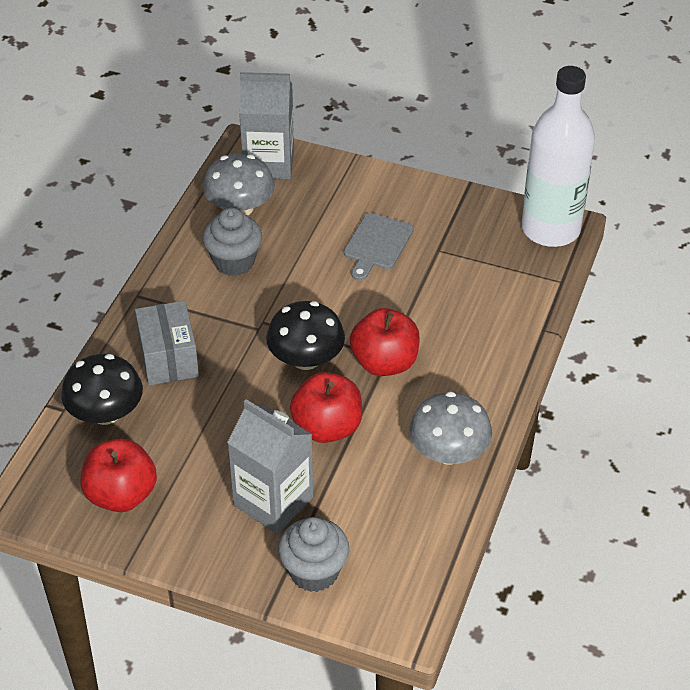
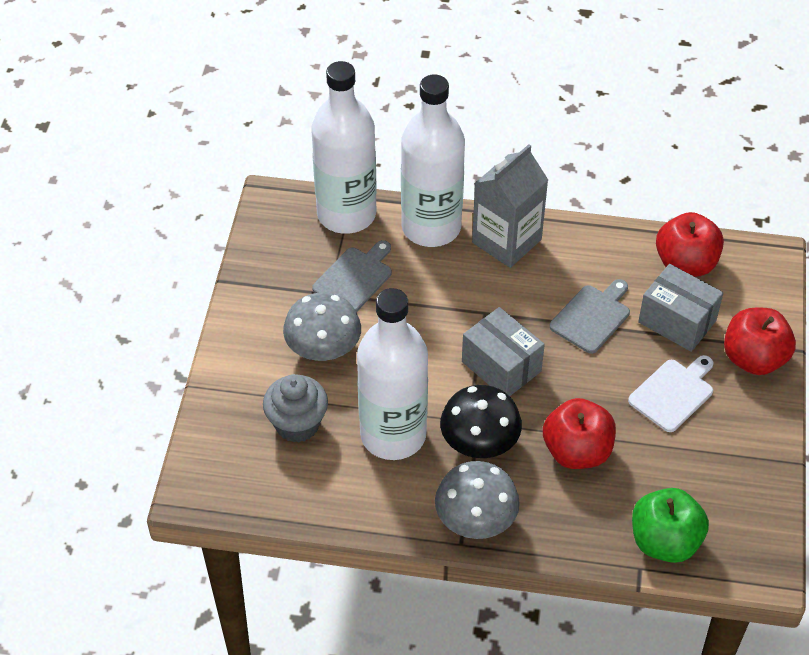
black mushroom: [61,354,143,425] [266,301,345,370] = 2 -> [440,385,522,458] = 1
green apple: none = 0 -> [632,488,709,563] = 1
grey box: [135,301,199,386] = 1 -> [462,307,545,396] [638,264,723,352] = 2
grey carton: [227,399,313,534] [239,72,294,179] = 2 -> [472,144,548,268] = 1
grey cupcake: [202,208,262,276] [278,517,349,592] = 2 -> [263,374,328,442] = 1
grey cutting board: [344,213,414,281] = 1 -> [312,240,392,312] [550,279,630,354] = 2
white bottle: [522,66,595,247] = 1 -> [311,61,377,234] [357,288,428,460] [401,74,465,247] = 3
white cutting board: none = 0 -> [628,355,713,432] = 1

